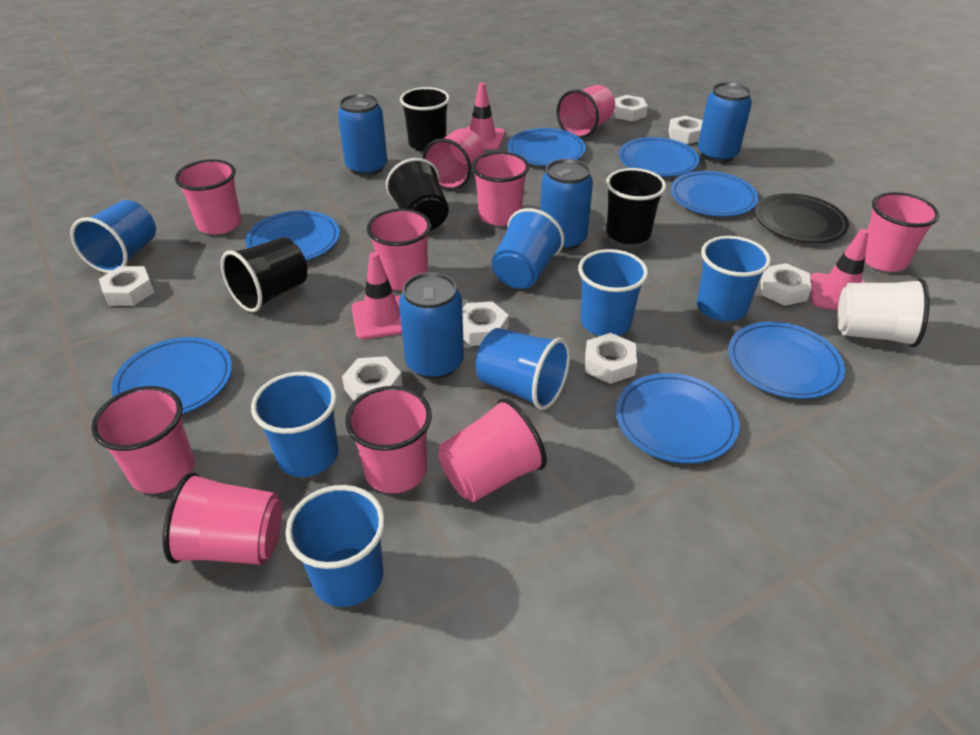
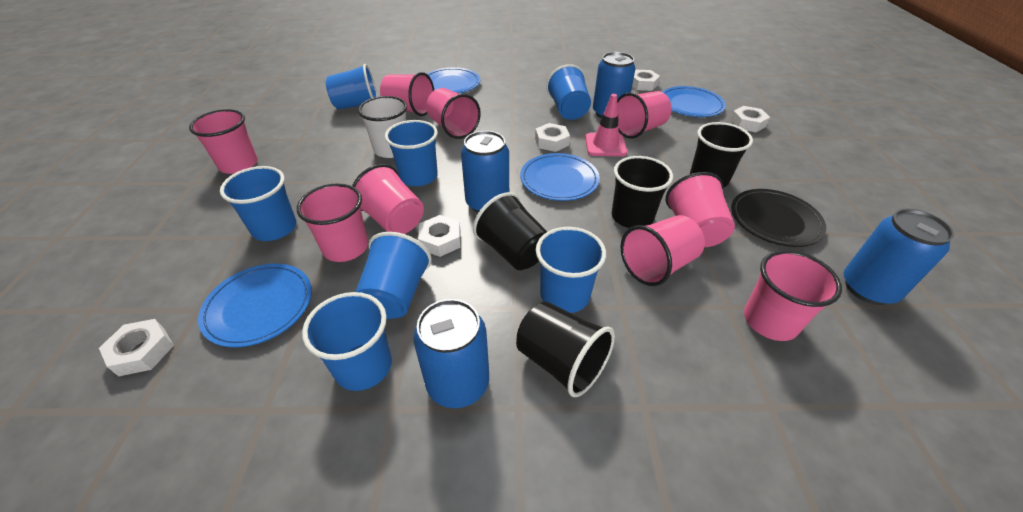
blue plate: [112,337,232,414] [245,211,340,260] [508,128,586,166] [616,373,740,464] [619,137,700,177] [671,171,758,217] [728,322,845,399] = 7 -> [198,264,312,348] [427,67,480,94] [520,153,600,201] [663,86,726,117] = 4
pink cup: [91,386,195,494] [163,472,282,565] [175,159,242,235] [345,386,432,493] [367,209,431,290] [422,128,484,190] [438,398,547,502] [472,152,529,226] [557,85,615,139] [865,192,939,272] = 10 -> [189,109,258,174] [297,183,368,262] [352,164,424,234] [380,72,434,116] [426,88,481,139] [617,91,672,139] [621,215,705,286] [666,172,735,247] [744,250,842,341] = 9
pink traffic cone: [352,252,402,339] [465,82,505,150] [810,229,869,310] = 3 -> [585,94,627,156] = 1
white nut: [99,266,154,306] [342,356,403,401] [462,301,509,346] [585,333,637,384] [613,95,648,122] [668,116,703,144] [760,263,812,306] = 7 -> [99,319,174,376] [418,215,461,257] [535,123,570,152] [632,70,660,91] [730,106,770,132] = 5

